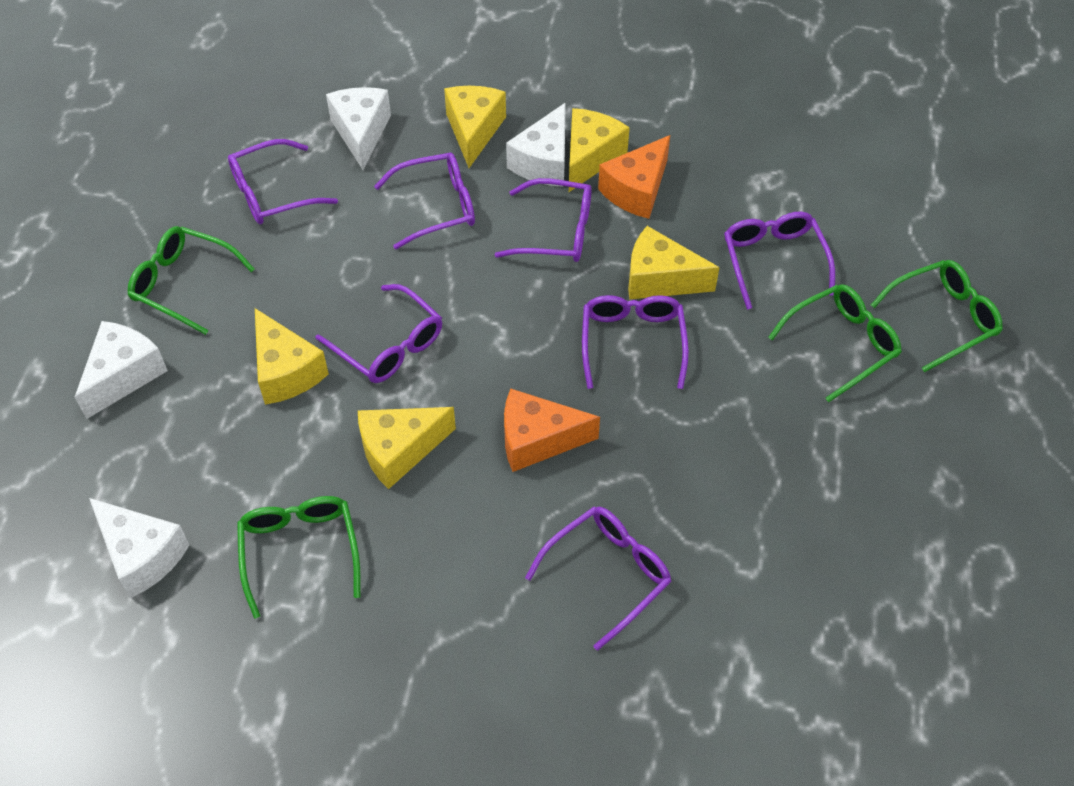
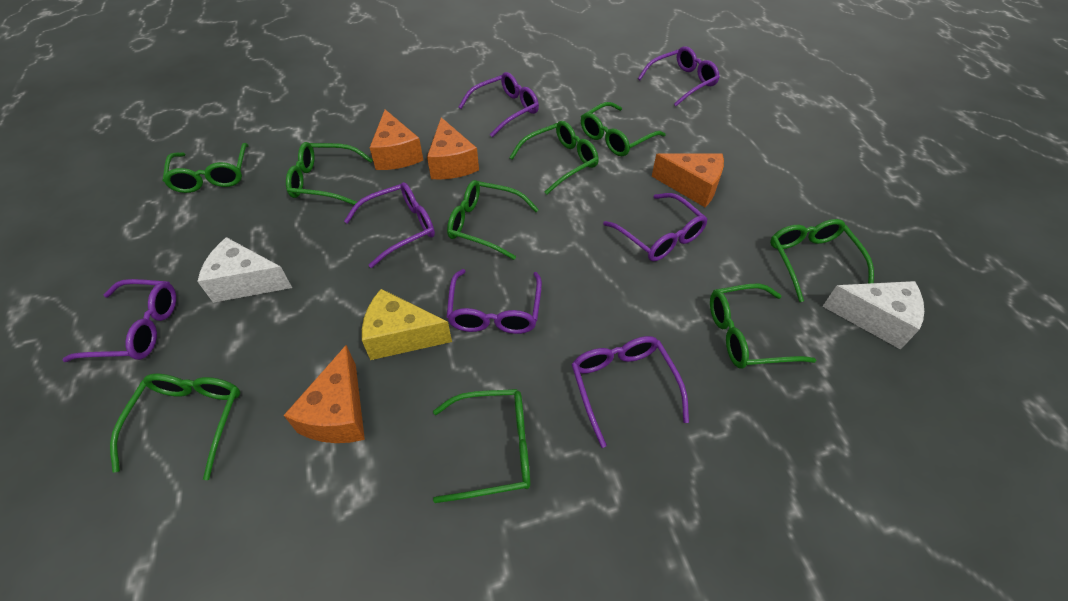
green glasses: [128,226,255,335] [237,496,360,619] [768,284,902,402] [871,260,1003,372] = 4 -> [110,374,240,480] [163,143,249,193] [286,142,373,205] [433,389,530,503] [447,180,539,260] [509,121,599,194] [581,102,665,156] [710,283,816,369] [770,219,874,302] = 9
orange cheese: [504,389,600,472] [598,135,670,219] = 2 -> [284,345,365,443] [369,110,423,170] [427,117,479,179] [652,153,724,207] = 4
white cheese: [75,321,168,419] [89,498,189,598] [326,87,391,170] [506,103,566,187] = 4 -> [197,237,292,303] [822,281,924,350] = 2
yellow cheese: [255,308,329,405] [358,407,456,489] [444,86,506,168] [569,108,630,192] [628,226,720,299] = 5 -> [362,289,452,360] = 1

